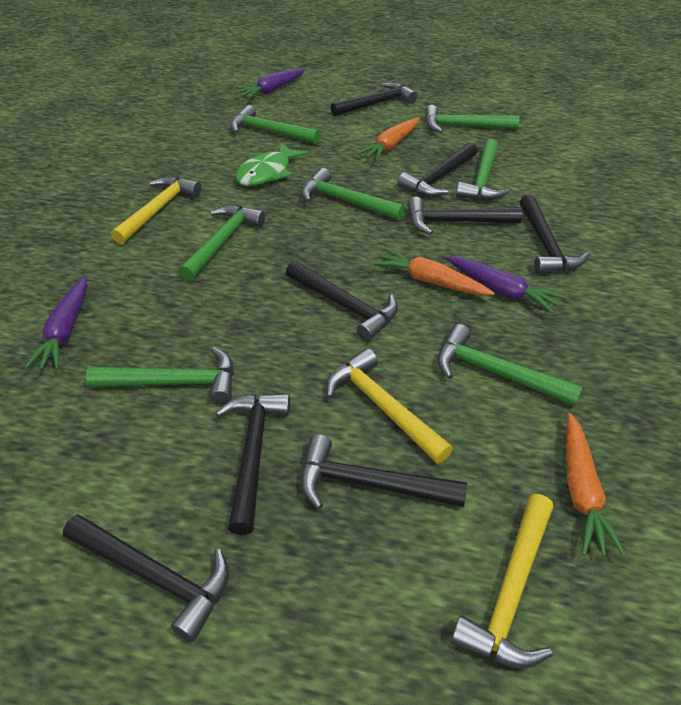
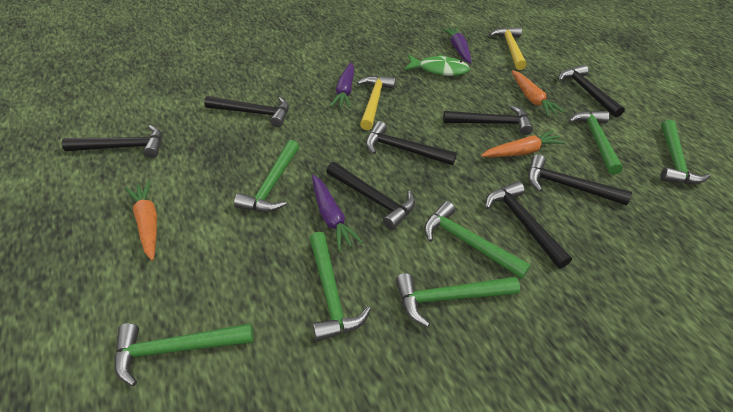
yellow hammer: [111,176,201,244] [326,348,453,464] [451,494,553,669] = 3 -> [357,76,396,130] [490,27,527,70] = 2

